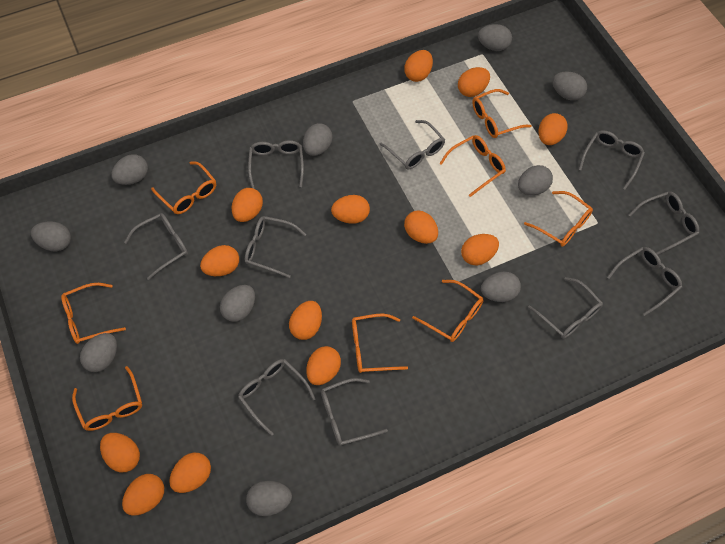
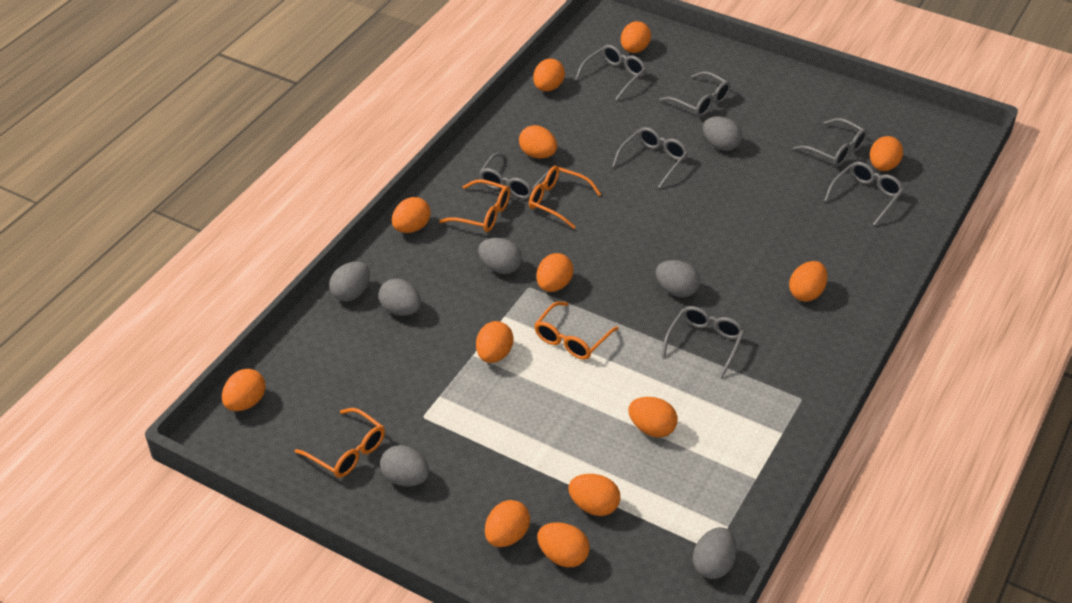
grey egg: [31,221,71,251] [80,333,117,372] [111,154,148,185] [220,285,255,322] [246,481,292,516] [303,123,332,156] [478,24,512,51] [481,272,521,302] [518,165,553,195] [552,71,587,101] = 10 -> [329,261,370,302] [379,279,421,316] [380,445,429,486] [478,238,522,274] [656,260,700,297] [693,527,736,579] [703,116,742,151] = 7
grey glasses: [124,213,188,280] [238,359,316,436] [245,216,306,278] [248,140,304,189] [321,378,388,446] [380,120,445,169] [528,277,603,339] [579,130,645,189] [607,247,682,316] [629,192,699,255] = 10 -> [479,153,548,199] [575,45,646,100] [612,127,688,188] [659,71,731,117] [661,306,745,378] [793,118,868,167] [824,162,904,226] = 7
orange glasses: [61,283,126,344] [72,366,142,431] [151,162,216,214] [352,313,408,373] [412,280,483,342] [440,135,506,197] [472,89,532,138] [524,191,593,247] = 8 -> [295,408,385,478] [439,179,510,232] [529,166,601,229] [534,301,619,360] = 4

